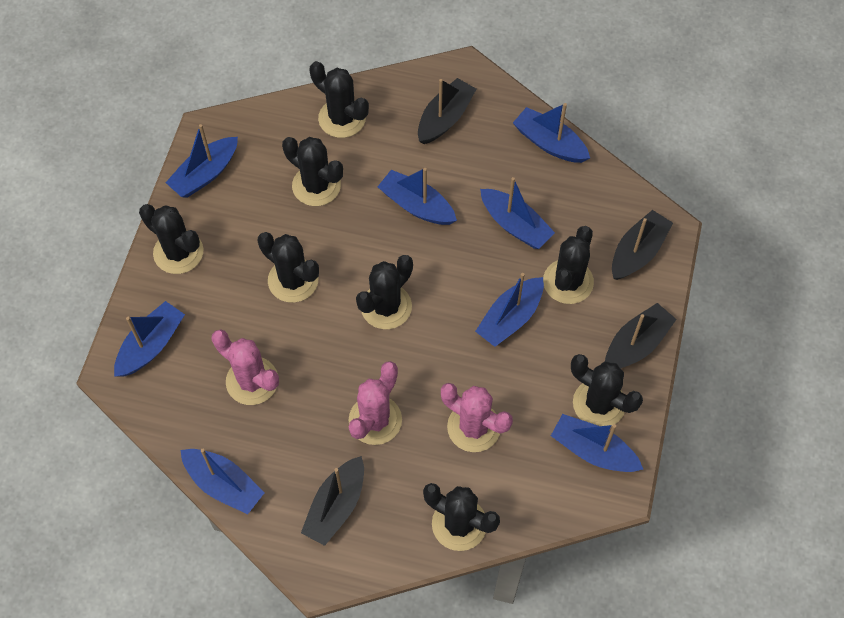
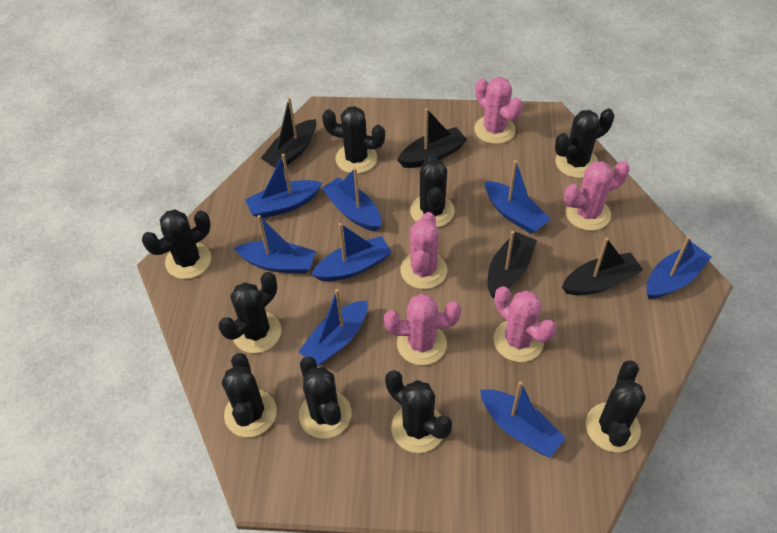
black cactus: [139,204,204,274] [257,232,319,302] [282,137,343,206] [310,61,369,138] [356,255,413,329] [423,483,500,551] [543,226,594,304] [571,354,643,426] = 8 -> [142,209,211,279] [218,272,281,353] [222,353,277,437] [299,356,352,439] [322,106,385,174] [385,370,452,453] [410,154,455,227] [555,108,614,178] [586,360,646,452] = 9
pink cactus: [212,329,279,405] [349,361,402,445] [441,383,513,452] = 3 -> [384,294,461,365] [400,212,447,289] [474,77,523,144] [493,286,556,362] [564,161,630,231] = 5

